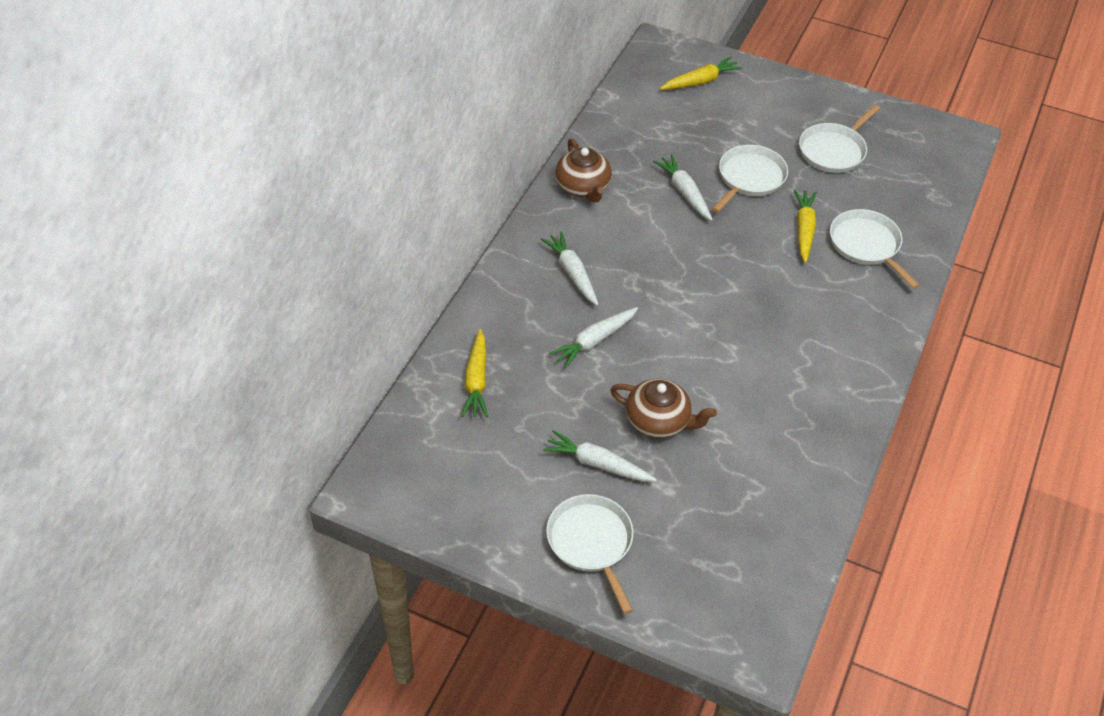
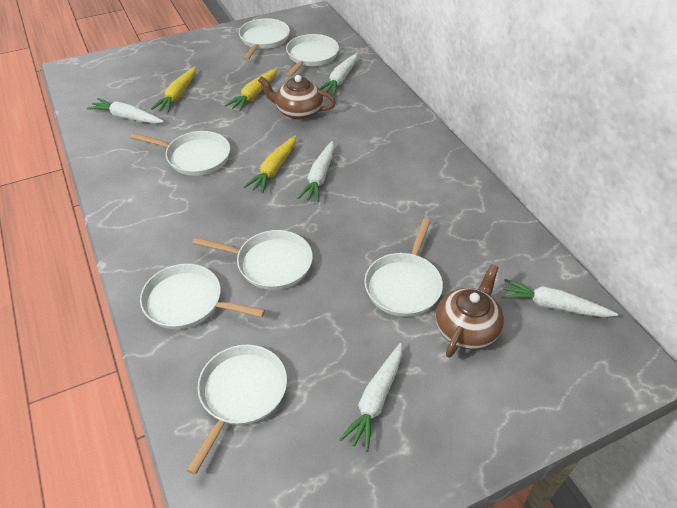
white carrot: [541,231,599,305] [543,430,656,481] [549,307,638,369] [653,154,713,221] = 4 -> [87,98,164,124] [298,141,334,202] [320,53,357,95] [339,343,402,452] [502,279,618,317] = 5
white pan: [546,494,634,614] [712,145,788,212] [799,105,880,173] [830,209,920,289] = 4 -> [130,131,230,176] [140,264,265,329] [187,345,287,475] [192,230,313,290] [239,18,290,60] [286,34,339,78] [364,218,443,317] = 7

